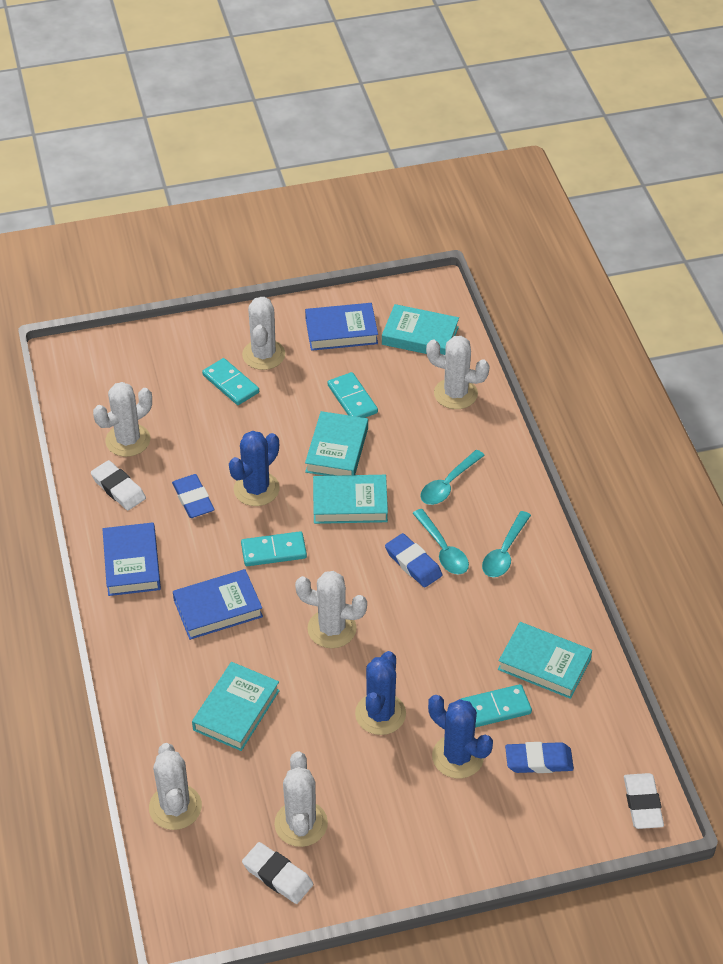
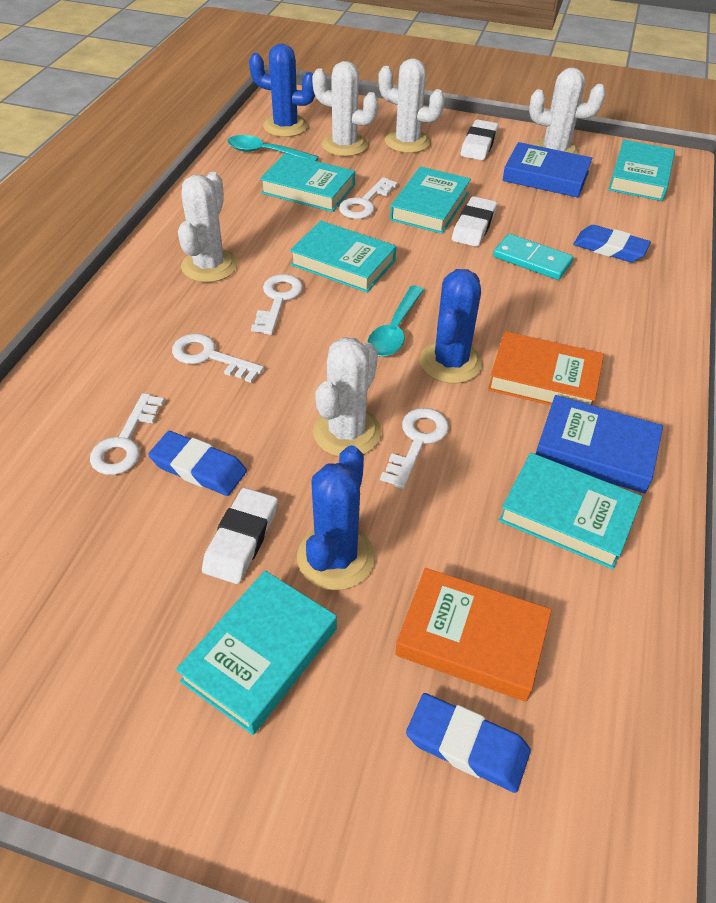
blue book: [102,522,161,596] [173,569,263,640] [305,303,378,351] = 3 -> [502,142,593,198] [536,395,663,493] = 2
orange book: none = 0 -> [395,568,552,702] [488,331,604,405] = 2
turquoise book: [192,662,280,751] [305,411,368,476] [313,475,388,524] [382,304,459,355] [498,622,592,699] = 5 -> [176,571,337,735] [260,154,355,212] [290,221,396,293] [390,166,471,234] [499,453,642,569] [608,140,675,201] = 6
turquoise domino: [202,358,259,405] [241,531,307,566] [328,372,378,418] [461,684,532,728] = 4 -> [493,234,574,280] = 1
turquoise spoon: [413,509,469,574] [420,450,485,505] [482,511,531,577] = 3 -> [227,135,319,161] [367,286,424,357] = 2
white cactus: [93,382,152,457] [149,743,202,830] [242,297,285,370] [274,752,328,847] [295,571,367,648] [426,336,490,409] = 6 -> [178,172,237,283] [312,61,378,156] [313,337,381,457] [378,58,445,153] [529,67,606,155] = 5
white key: none = 0 -> [90,393,164,475] [172,334,264,383] [251,274,303,335] [339,177,398,219] [380,408,449,489] = 5

